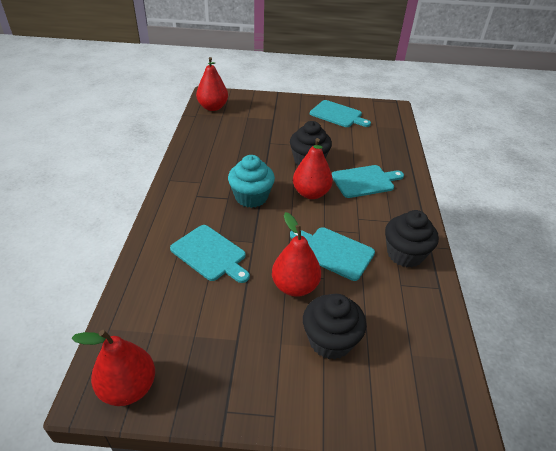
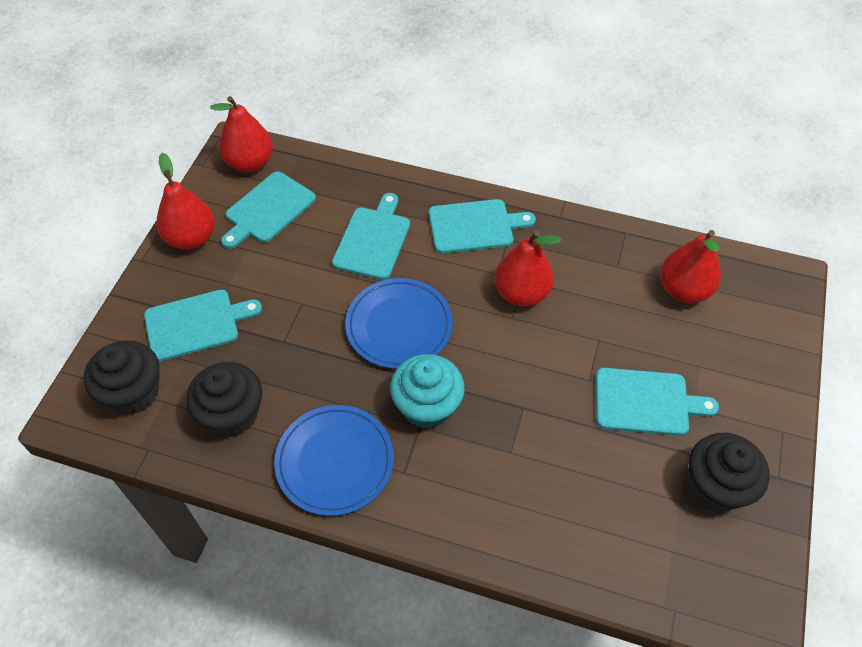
blue plate: none = 0 -> [274,405,394,516] [345,278,453,369] = 2
turquoise cutting board: [170,225,250,283] [290,227,375,281] [310,100,371,127] [332,165,404,198] = 4 -> [144,290,262,362] [221,171,316,249] [332,193,410,280] [429,199,536,254] [596,368,719,436] = 5

